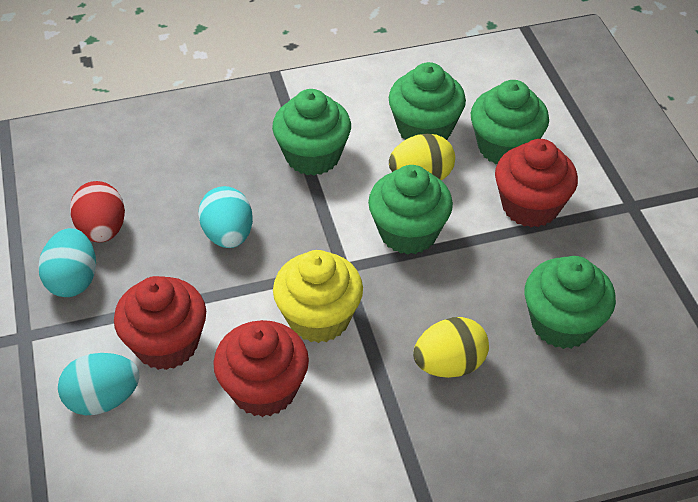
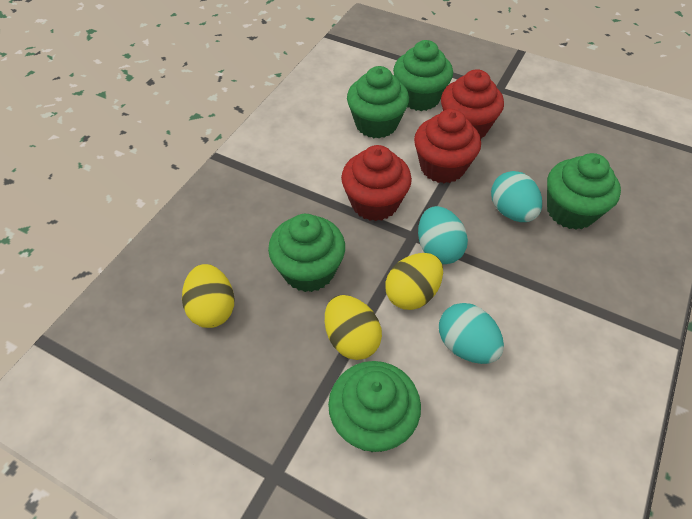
red egg: [70,181,125,242] = 1 -> none = 0
yellow cupcake: [273,250,363,343] = 1 -> none = 0
yellow egg: [389,134,455,181] [413,317,489,378] = 2 -> [182,264,235,328] [325,295,382,360] [385,253,443,310] = 3

